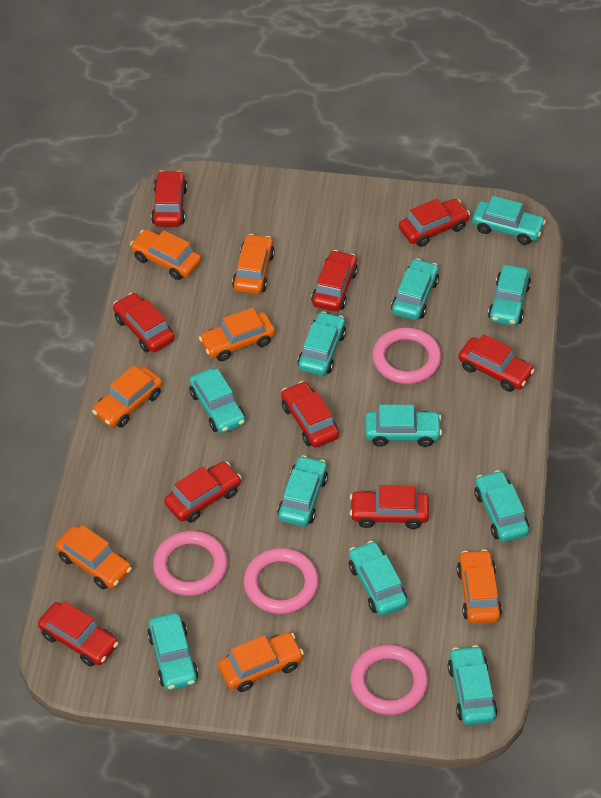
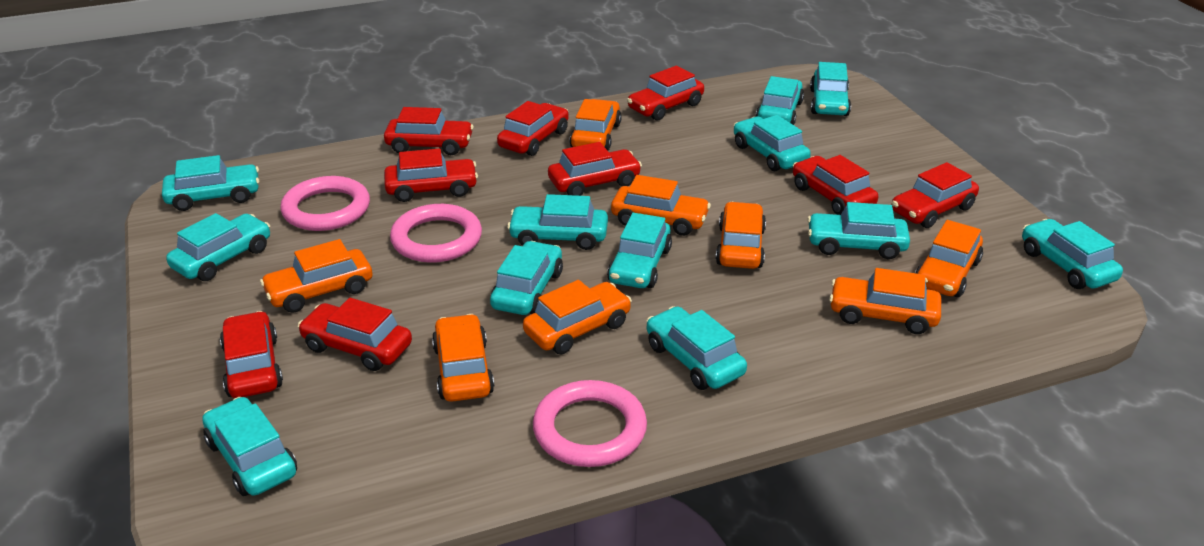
orange car: [55,525,132,589] [92,365,163,428] [130,229,201,280] [199,308,275,361] [218,632,304,692] [232,234,275,294] [457,549,502,624] = 7 -> [260,239,372,313] [432,314,494,402] [523,280,632,355] [570,99,622,151] [611,175,711,236] [716,202,766,269] [829,268,941,334] [915,220,983,297] = 8
pink ring: [153,531,228,596] [244,548,319,614] [350,645,428,715] [372,327,442,384] = 4 -> [280,176,370,231] [390,204,482,263] [533,380,647,467] = 3
turquoise car: [147,613,199,690] [189,368,245,433] [277,455,328,526] [297,311,346,376] [349,541,407,616] [365,405,442,447] [391,258,439,320] [448,645,498,725] [472,196,546,245] [474,470,529,542] [488,265,531,326] = 11 -> [162,155,260,211] [166,213,270,281] [202,397,297,496] [490,241,563,315] [507,194,608,250] [607,213,672,288] [646,306,747,390] [734,115,811,171] [755,76,804,125] [807,202,910,259] [810,62,851,116] [1022,219,1123,289] = 12

